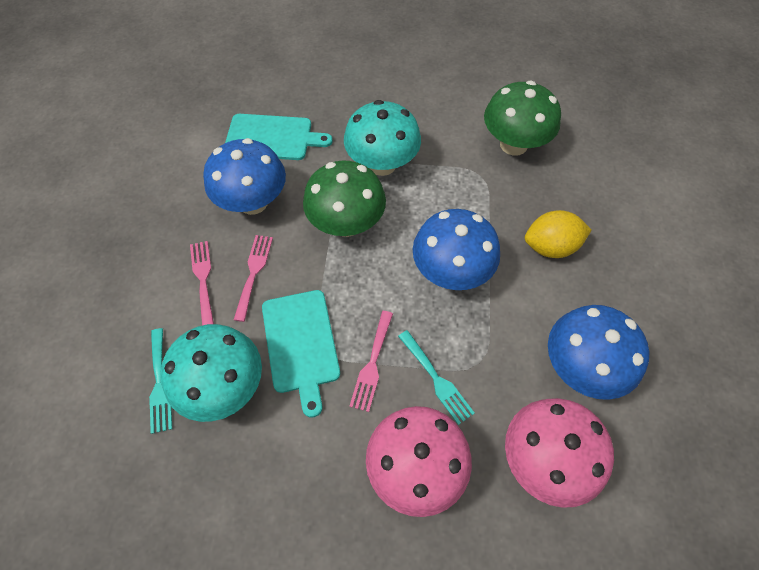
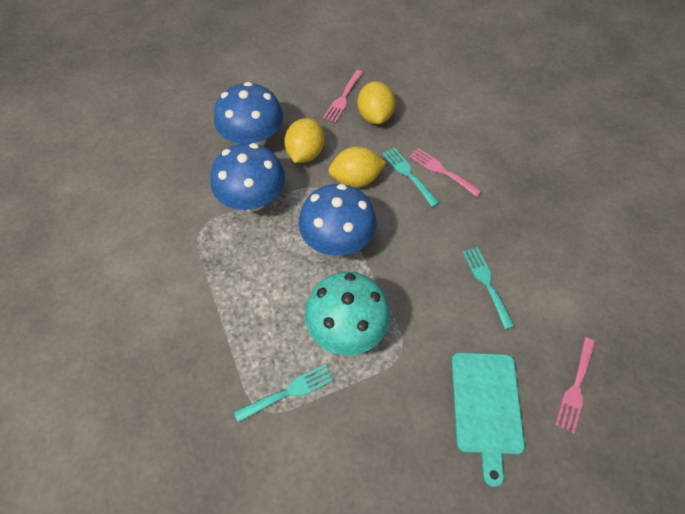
green mushroom: [303,161,386,237] [484,81,561,156] = 2 -> none = 0
pink mushroom: [366,406,472,517] [505,398,614,508] = 2 -> none = 0
turquoise cutting board: [225,114,333,160] [262,290,340,418] = 2 -> [452,352,525,487] = 1
turquoise fork: [149,328,172,434] [398,330,475,425] = 2 -> [234,364,334,423] [382,147,439,207] [463,247,514,329] = 3
turquoise mushroom: [161,324,262,422] [344,100,421,176] = 2 -> [304,272,390,355] = 1
yellow lemon: [525,210,591,258] = 1 -> [284,118,325,163] [328,146,386,188] [357,81,395,124] = 3

